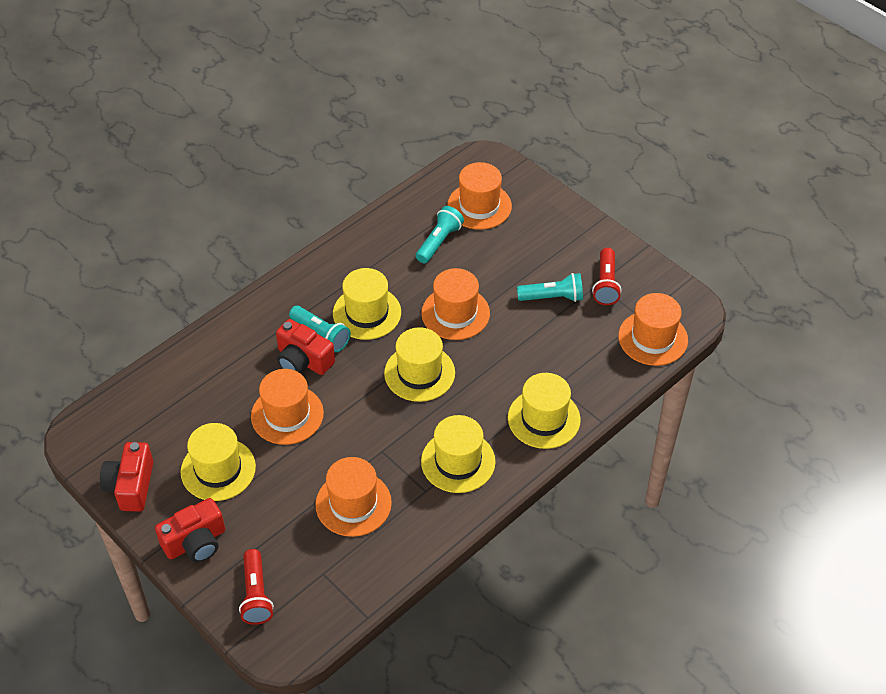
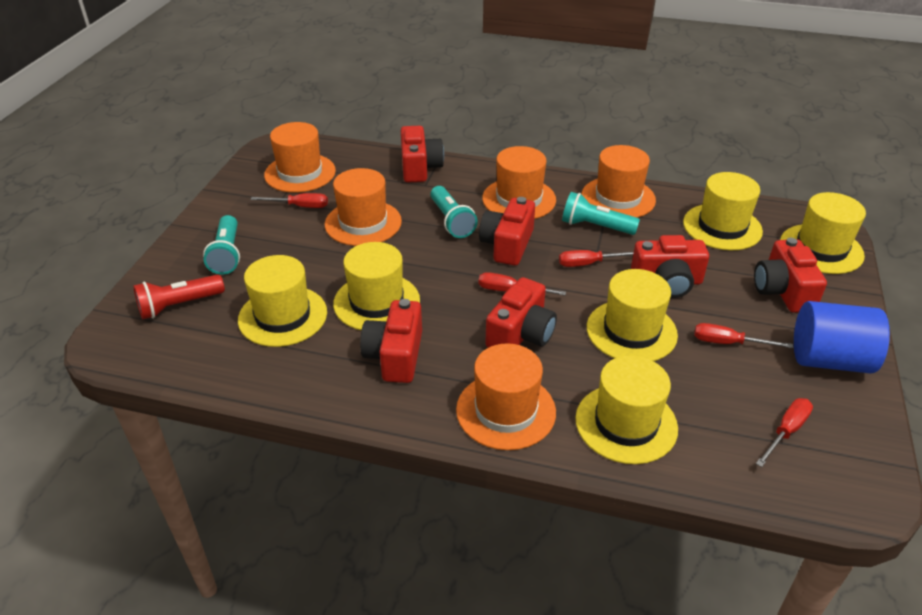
blue cylinder: none = 0 -> [794,301,890,374] = 1
red camera: [100,442,153,512] [155,498,225,563] [276,319,335,375] = 3 -> [360,299,422,383] [401,126,444,183] [479,197,535,266] [485,277,557,348] [631,235,709,298] [754,238,827,313] = 6
red flashlight: [239,549,274,625] [592,248,622,305] = 2 -> [133,274,225,319] = 1
red screwdriver: none = 0 -> [251,193,328,208] [478,272,566,296] [559,250,634,267] [694,323,793,348] [756,398,813,467] = 5
yellow hat: [181,423,256,501] [333,268,401,340] [384,327,455,402] [421,415,496,493] [508,373,581,449] = 5 -> [238,255,327,347] [333,242,420,330] [575,355,678,464] [587,269,678,361] [683,172,763,250] [780,192,866,274] = 6

